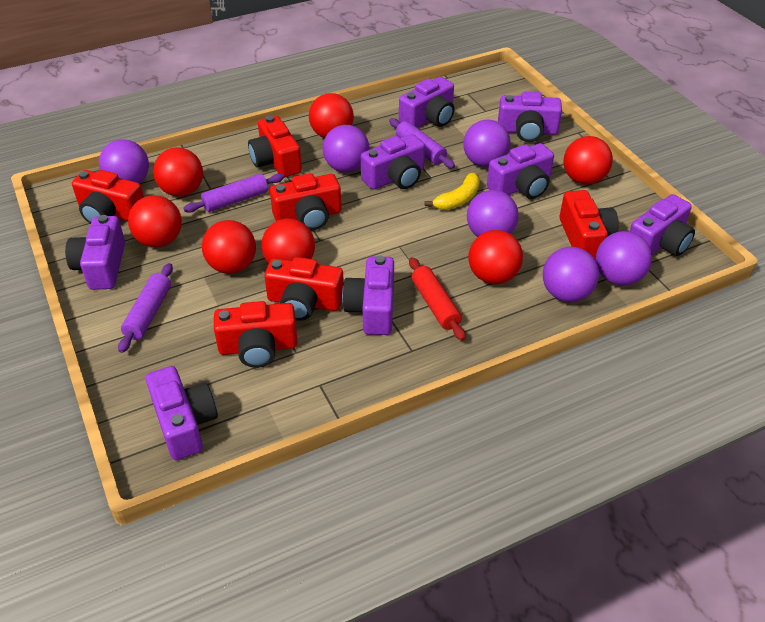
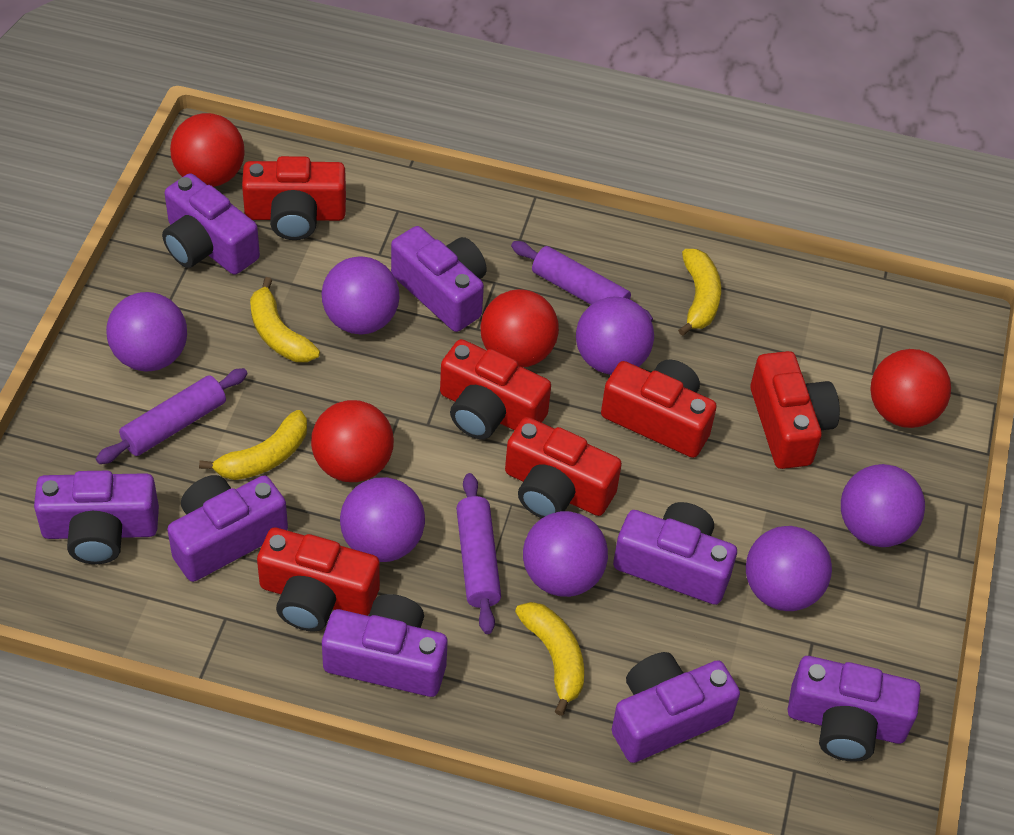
purple ball: [99,139,149,184] [323,125,370,173] [463,120,510,167] [467,190,519,237] [543,247,599,302] [596,231,652,286] = 6 -> [106,292,187,372] [322,256,400,334] [340,477,425,562] [523,511,608,597] [576,297,654,375] [746,526,832,611] [841,464,925,547] = 7
red ball: [128,195,182,247] [153,147,203,197] [202,220,256,274] [261,219,315,263] [309,93,354,138] [468,230,523,284] [564,136,613,185] = 7 -> [170,113,245,187] [311,400,394,482] [480,289,559,367] [870,349,951,428] = 4
red rolling pin: [409,257,465,341] = 1 -> none = 0
yellow banana: [424,173,480,210] = 1 -> [199,410,307,480] [250,277,320,362] [515,602,584,716] [678,249,721,336] = 4

